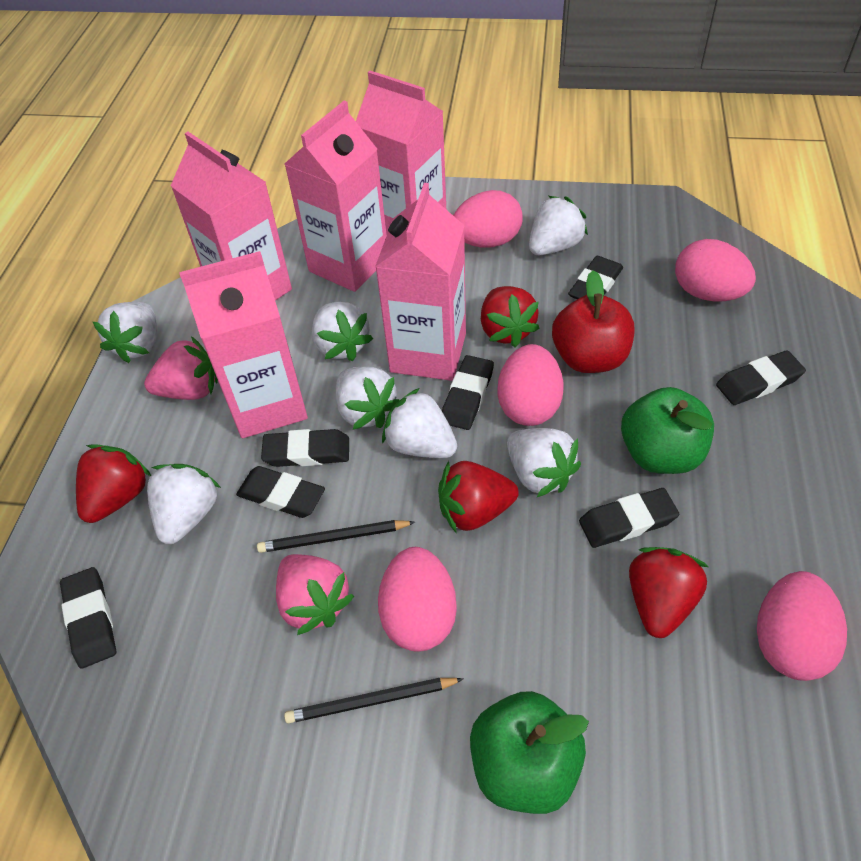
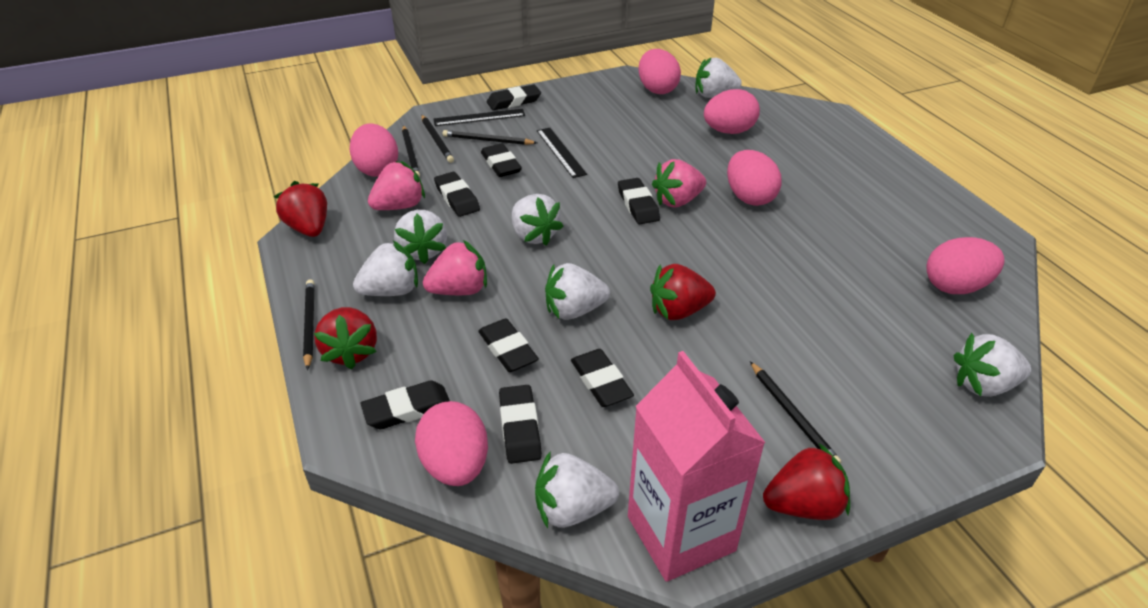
black eraser: [60,567,117,669] [236,466,325,518] [261,429,349,467] [442,355,494,430] [568,256,623,299] [579,488,679,548] [716,350,806,405] = 7 -> [361,380,450,429] [434,172,480,217] [478,318,539,372] [481,143,522,177] [487,85,541,110] [499,385,542,464] [571,349,634,407] [618,178,660,224] = 8
black pencil: [257,520,415,553] [284,678,463,723] = 2 -> [303,279,315,370] [402,125,420,177] [421,115,454,163] [442,130,537,145] [750,361,841,464] = 5
black ruler: none = 0 -> [433,109,525,126] [537,128,587,178] = 2
green apple: [470,691,589,814] [621,387,714,474] = 2 -> none = 0
pink carton: [171,132,292,300] [179,251,308,438] [285,101,387,292] [356,71,446,234] [375,183,466,381] = 5 -> [628,351,766,582] = 1
pink egg: [378,547,457,652] [453,190,522,248] [497,344,564,426] [675,239,756,302] [757,571,847,681] = 5 -> [350,123,398,177] [415,401,488,486] [639,49,681,94] [704,89,760,134] [727,150,782,206] [926,237,1004,294] = 6
pink strawberry: [144,336,218,400] [276,554,354,635] = 2 -> [368,161,425,210] [423,240,487,295] [652,159,706,207] = 3
red apple: [552,270,634,373] = 1 -> none = 0

